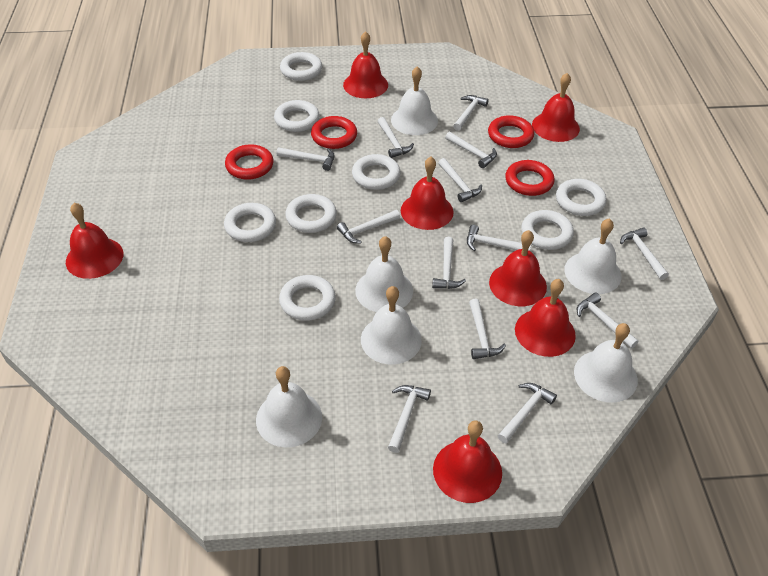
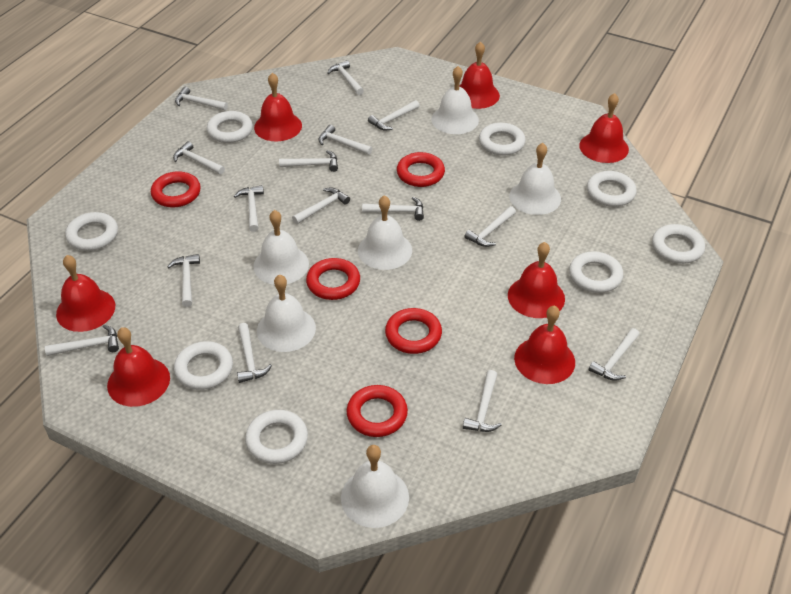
red ring: [225,144,273,180] [311,116,357,149] [488,115,534,148] [505,160,554,196] = 4 -> [151,171,201,208] [306,258,360,300] [346,385,408,437] [385,308,442,354] [397,152,445,187] = 5
white hammer: [277,147,335,171] [337,210,400,244] [378,117,414,158] [388,385,431,453] [432,237,466,289] [438,158,482,202] [445,132,497,168] [453,95,489,131] [467,225,531,251] [469,299,506,359] [498,383,557,443] [577,292,639,348] [620,227,669,280] = 13 -> [45,325,119,356] [167,254,200,307] [173,141,225,175] [175,87,228,111] [234,185,264,232] [237,323,272,383] [279,150,338,172] [292,188,350,224] [318,125,372,155] [327,60,364,95] [362,197,424,221] [368,100,420,130] [463,370,502,432] [464,206,516,247] [589,328,640,381] = 15

